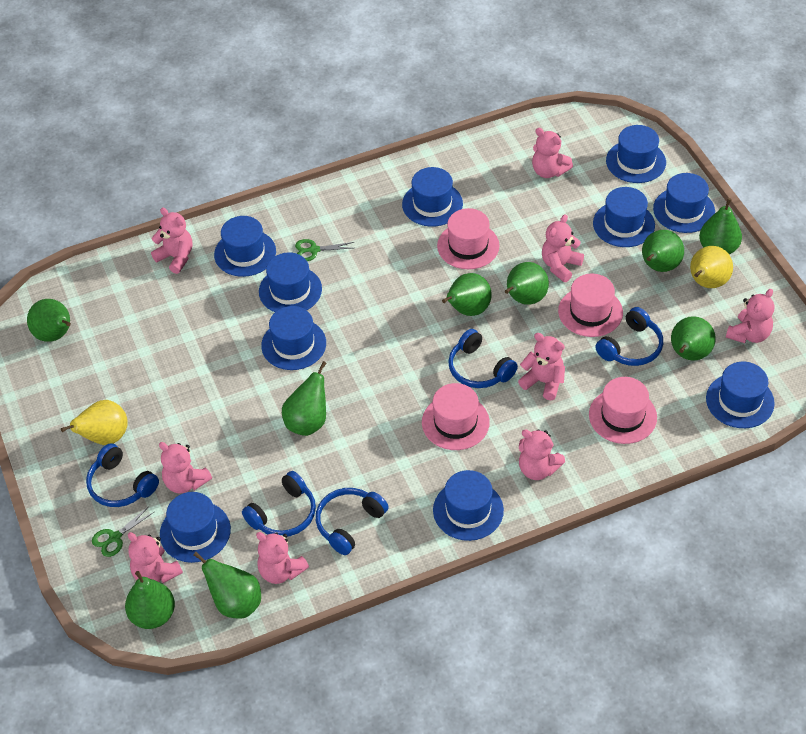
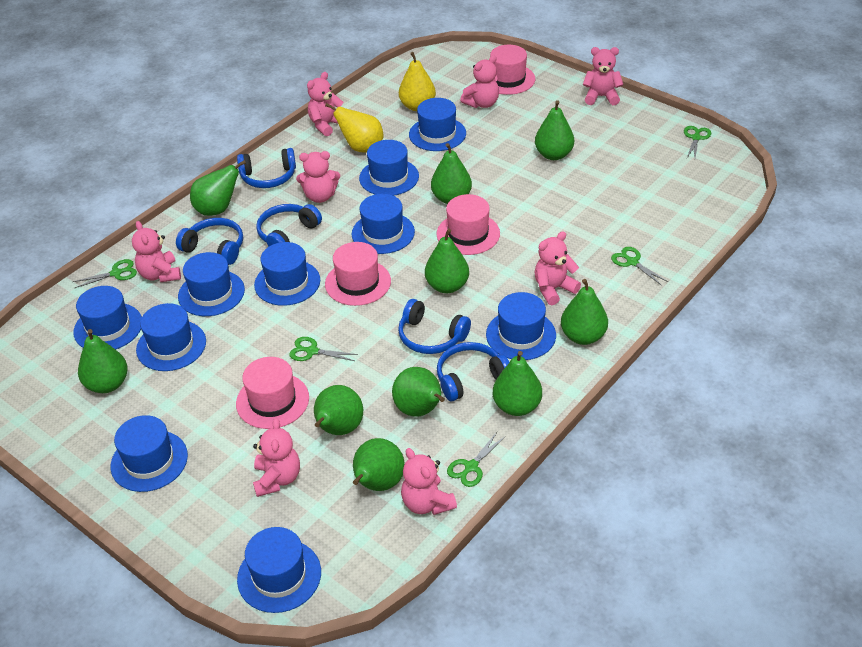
green pear: [27,299,71,342] [125,571,175,629] [193,552,261,619] [282,361,327,436] [442,273,492,316] [505,262,549,305] [642,230,684,272] [671,316,716,360] [699,198,742,255] = 9 -> [78,329,128,393] [190,160,246,216] [314,385,363,435] [353,438,405,491] [392,367,445,417] [425,229,469,293] [431,143,472,204] [493,351,542,416] [535,100,574,160] [561,279,608,345] = 10
green scissors: [92,506,154,557] [295,239,354,261] = 2 -> [72,259,137,288] [289,337,358,361] [447,432,506,487] [611,247,668,286] [684,126,711,158] = 5
pink teddy bear: [128,532,183,583] [151,208,193,274] [159,442,212,493] [256,532,309,584] [518,333,565,400] [519,429,565,480] [532,128,573,178] [542,214,584,282] [726,289,774,343] = 9 -> [132,221,181,282] [253,418,300,497] [296,151,340,203] [307,72,343,136] [401,448,457,515] [460,55,499,108] [535,231,581,305] [583,47,623,105] = 8

